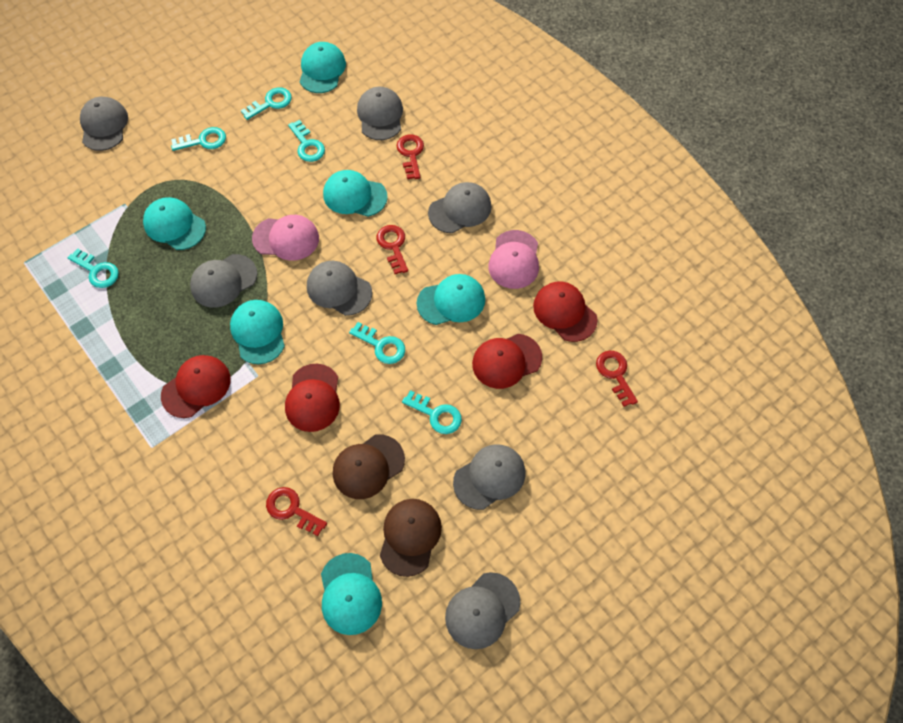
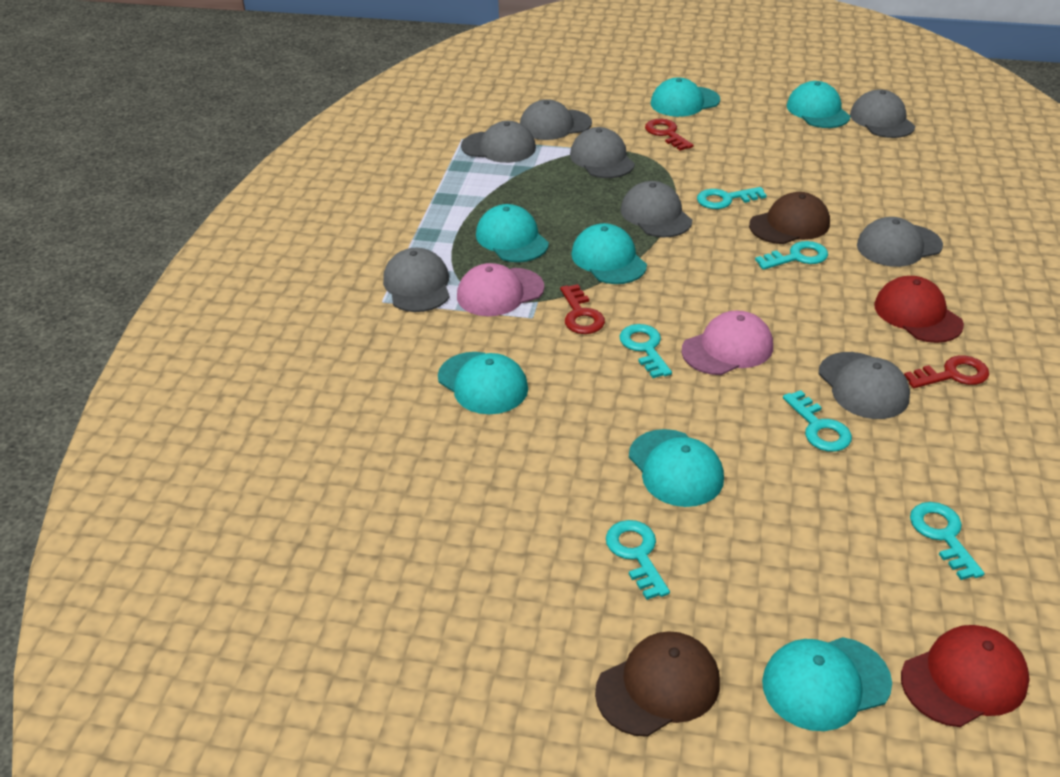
grey cap: [80,97,128,151] [190,254,257,308] [307,261,372,316] [357,87,403,140] [428,182,492,233] [445,572,520,649] [453,444,526,510] = 7 -> [383,248,450,312] [461,121,536,163] [520,99,592,140] [570,127,635,178] [621,181,692,237] [819,352,910,419] [850,89,915,138] [857,217,943,267] = 8
red cap: [161,355,231,418] [285,364,340,432] [472,334,542,389] [533,281,598,342] = 4 -> [874,276,964,343] [901,625,1030,727] = 2
red key: [266,487,327,536] [376,225,408,274] [397,135,424,179] [596,351,638,407] = 4 -> [560,284,605,334] [645,119,694,151] [904,356,989,388] = 3
turquoise cap: [143,197,206,250] [230,300,285,364] [300,42,346,93] [321,553,382,635] [323,170,388,217] [417,274,485,325] = 6 -> [438,352,528,414] [476,204,549,262] [571,223,647,284] [629,429,724,507] [651,78,720,117] [762,637,892,731] [787,81,850,128] = 7

